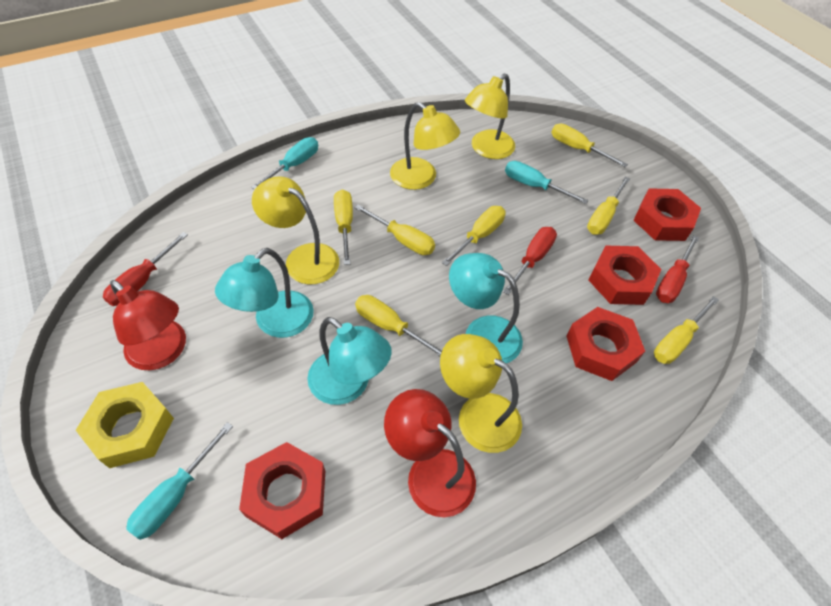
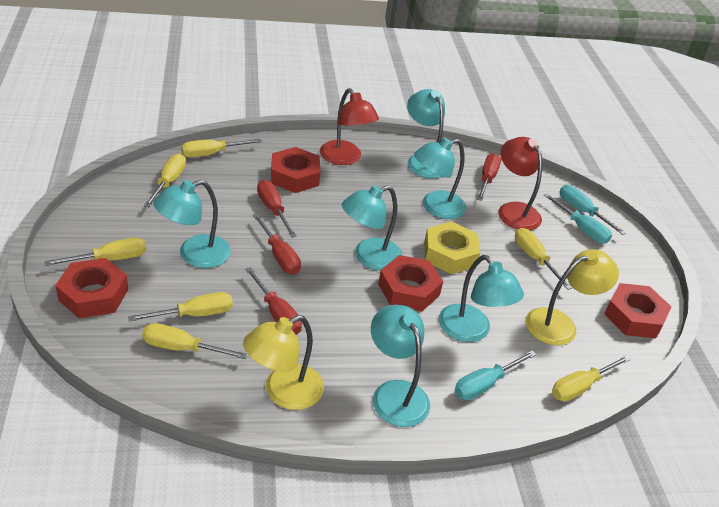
red screwdriver: [103,232,188,306] [503,227,557,295] [656,235,699,303] = 3 -> [245,267,302,335] [253,213,301,274] [257,180,297,238] [477,153,501,201] = 4
turquoise lamp: [215,248,314,338] [308,317,392,405] [449,253,523,363] = 3 -> [153,180,231,268] [342,185,403,271] [371,305,430,427] [407,89,445,178] [414,138,466,219] [439,255,524,342] = 6
yellow lamp: [252,176,339,284] [390,102,460,190] [440,334,522,453] [465,74,515,159] = 4 -> [243,315,324,410] [526,249,619,345] = 2

